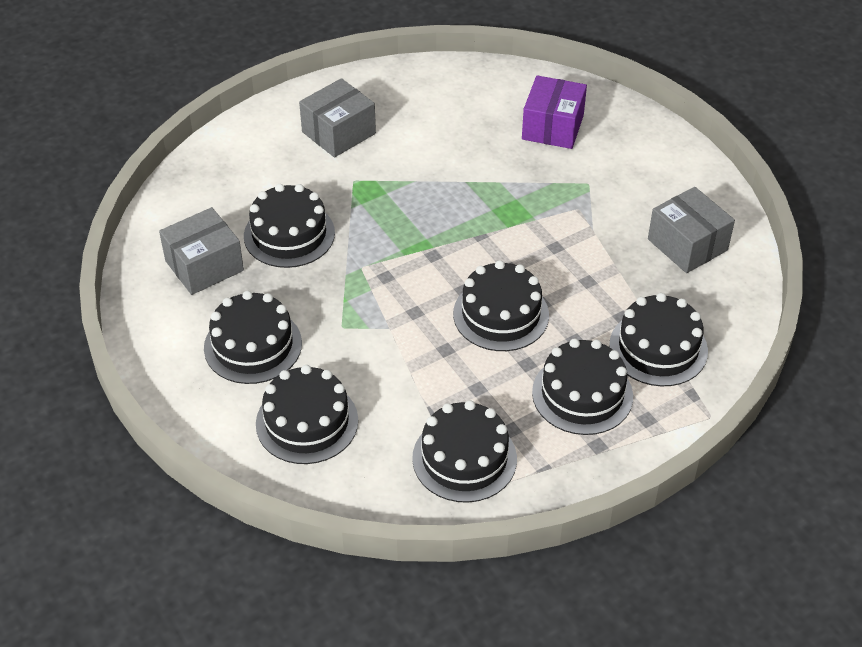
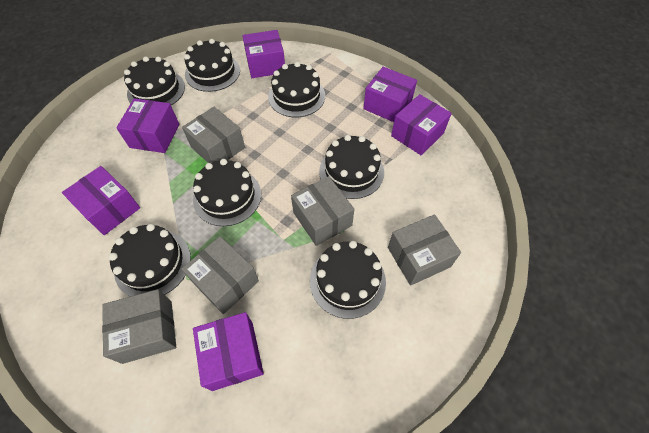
grey box: [159,207,244,295] [299,78,376,157] [648,187,735,273] = 3 -> [102,289,176,364] [181,236,259,314] [182,107,245,163] [291,176,354,246] [388,214,461,286] = 5
purple box: [522,75,587,149] = 1 -> [62,166,140,235] [116,98,179,153] [193,312,264,391] [242,30,285,78] [363,67,417,122] [391,94,452,155] = 6

